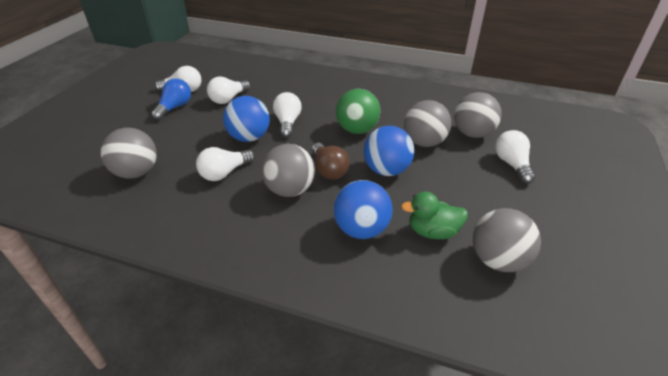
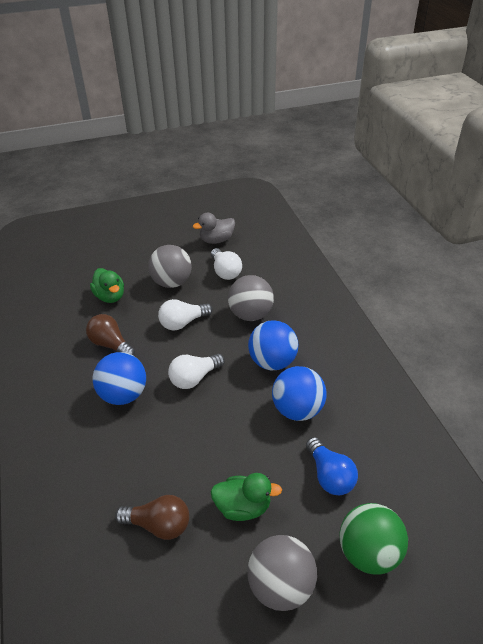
brown light bulb: [312,143,350,180] = 1 -> [86,314,135,356] [115,495,189,540] = 2
green duck: [401,192,468,239] = 1 -> [90,268,124,303] [210,473,282,521] = 2
grey ball: [101,128,157,179] [262,144,315,197] [404,100,451,147] [454,92,502,138] [473,208,541,272] = 5 -> [148,245,192,288] [228,275,274,321] [247,535,317,611] = 3
grey duck: none = 0 -> [193,213,235,244] = 1
white light bulb: [155,66,202,92] [196,147,255,181] [207,76,250,104] [273,92,302,138] [495,130,535,184] = 5 -> [158,299,213,331] [168,354,225,389] [211,248,242,280] = 3

